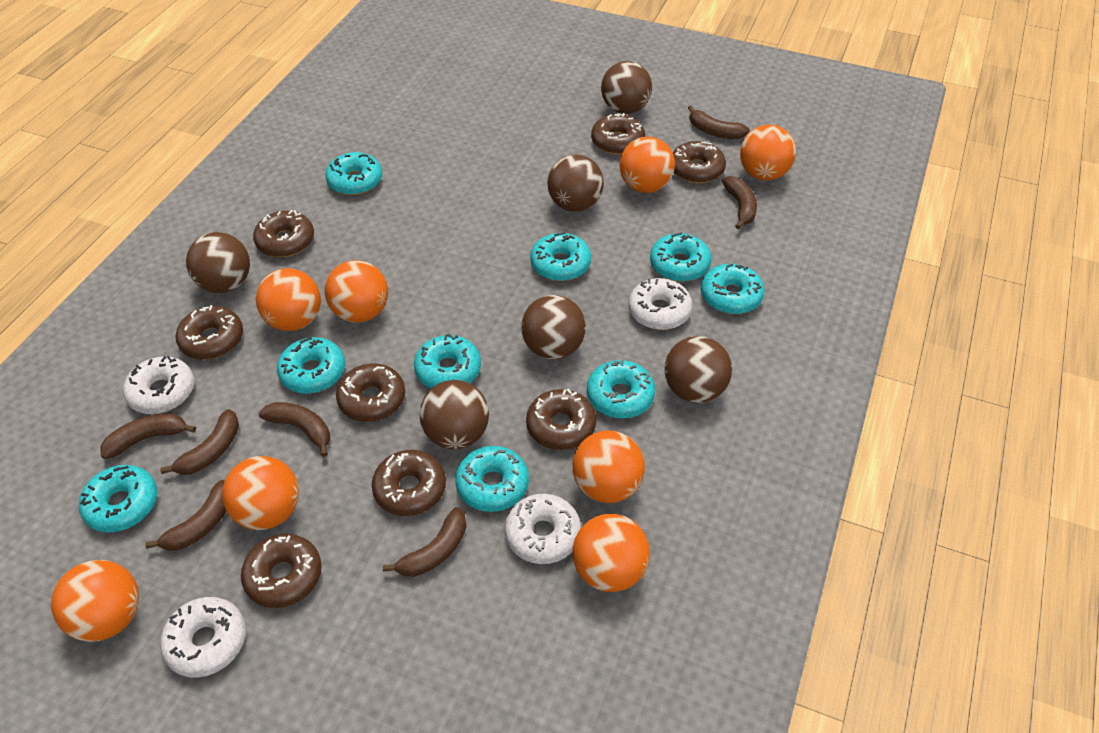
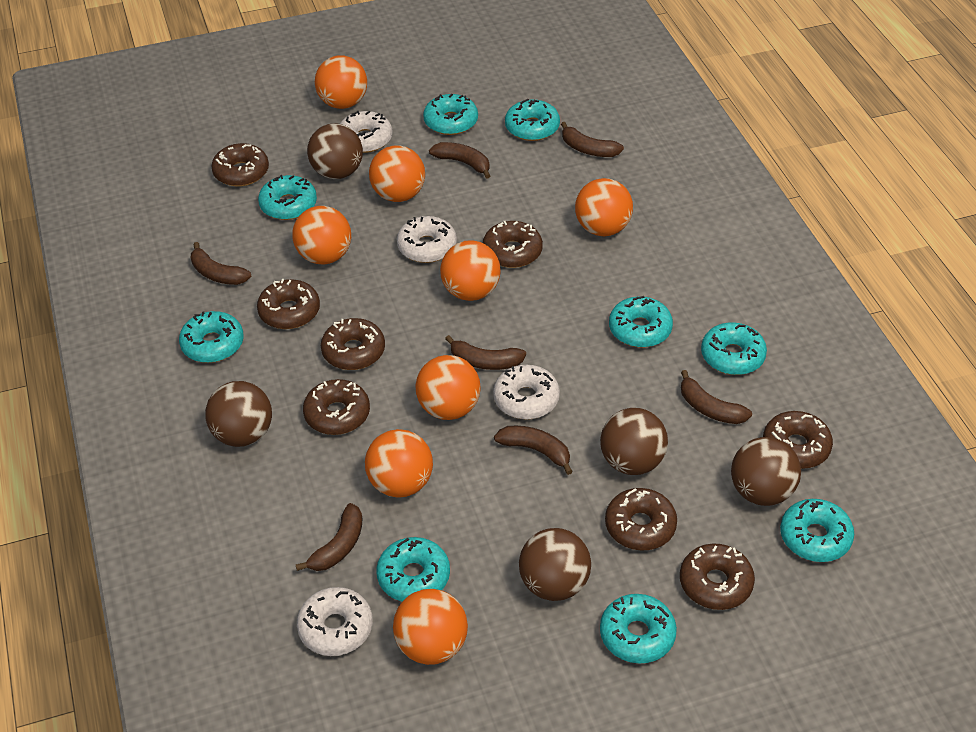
brown ball: [186,232,250,293] [420,380,489,449] [521,295,586,359] [547,155,604,212] [601,61,652,114] [664,336,732,403] = 6 -> [205,381,272,447] [307,123,363,179] [519,528,591,601] [600,408,668,475] [731,437,801,506] = 5

